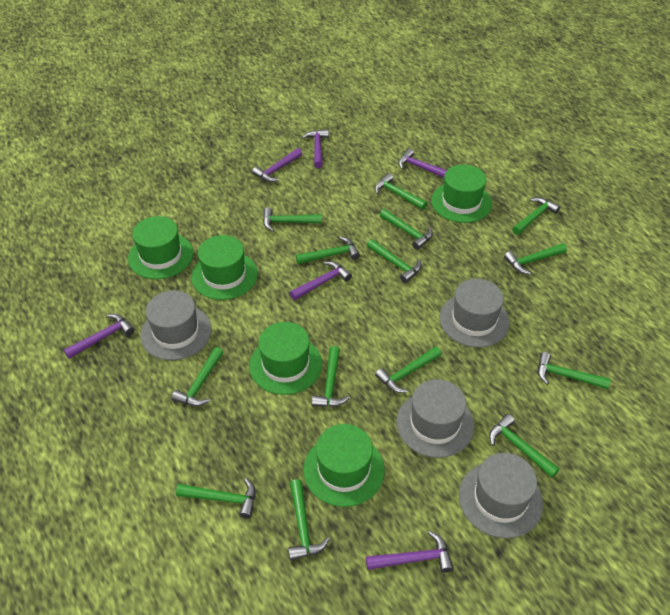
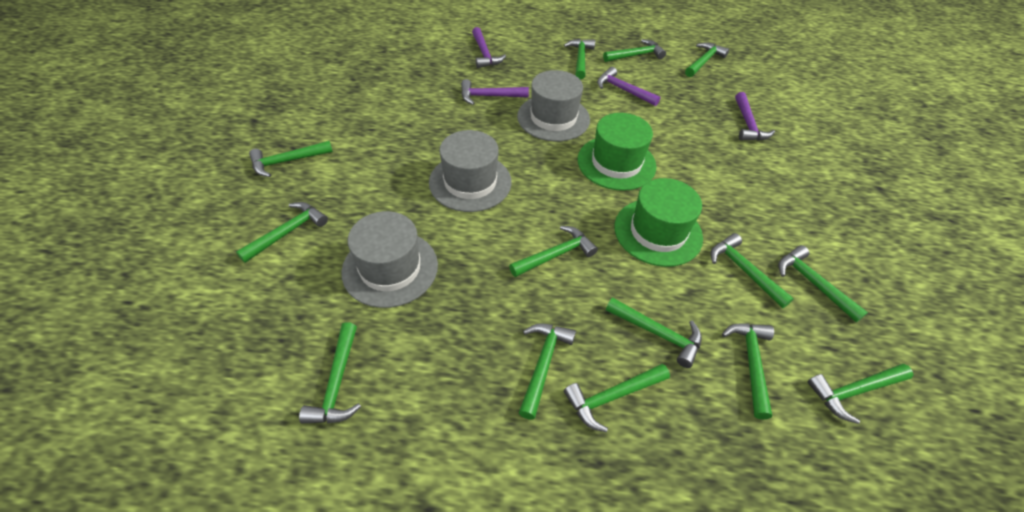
green hat: [128,216,193,279] [191,235,258,300] [249,322,322,395] [303,424,385,507] [431,165,492,223] = 5 -> [578,113,656,191] [614,178,703,267] = 2
grey hat: [141,290,212,360] [396,379,474,458] [439,279,510,348] [459,453,543,538] = 4 -> [341,211,438,308] [429,130,512,212] [517,70,590,141] = 3
purple hammer: [64,314,134,359] [252,148,302,182] [290,261,352,300] [302,129,329,168] [366,531,453,573] [398,149,447,178] = 6 -> [461,79,529,105] [472,27,506,68] [597,67,661,106] [735,92,775,141] = 4

